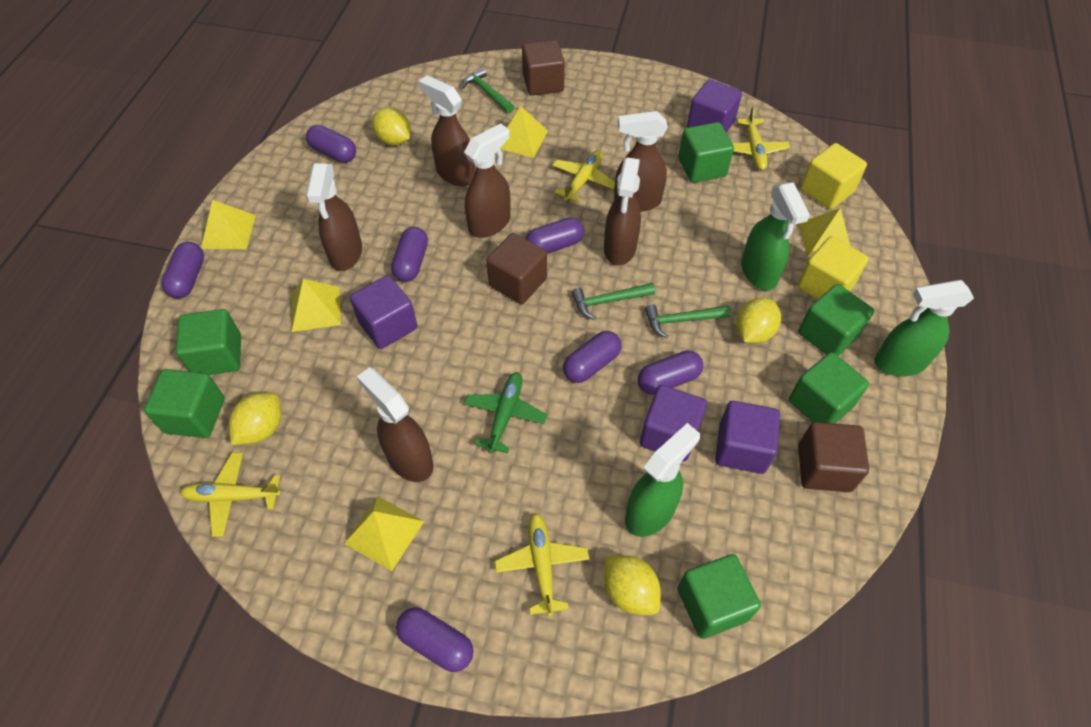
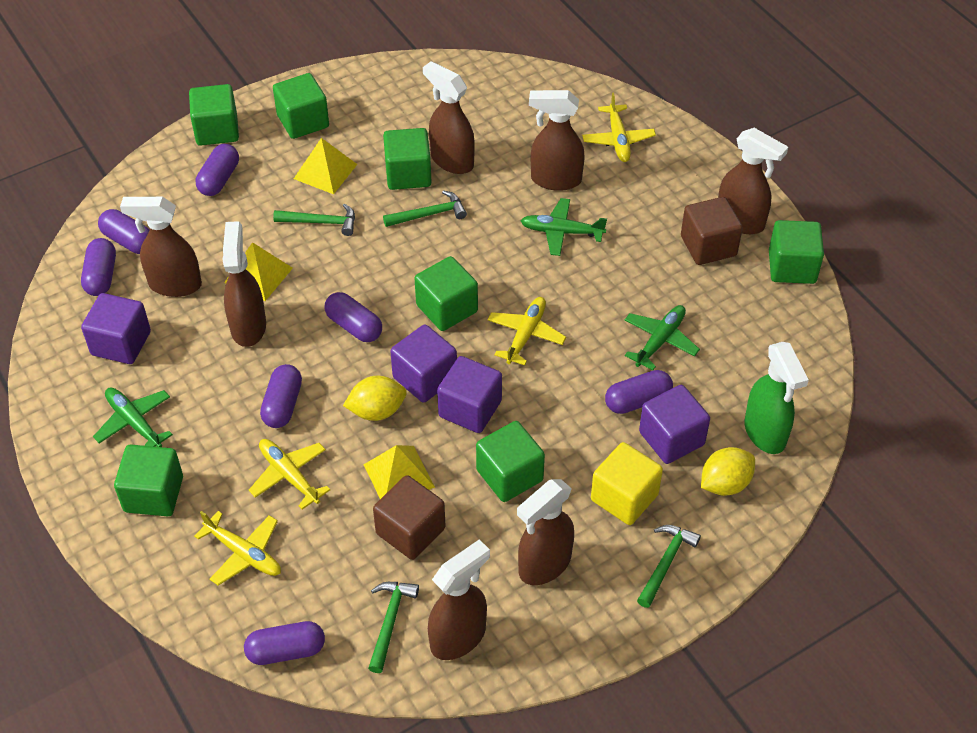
brown cube: [486,233,547,304] [522,40,565,96] [798,422,869,492] = 3 -> [373,475,446,560] [681,197,743,265] = 2
brown spray bottle: [306,163,362,271] [357,367,433,482] [419,75,475,186] [464,124,510,238] [604,157,641,265] [614,111,668,212] = 6 -> [120,197,202,297] [223,221,266,347] [423,61,475,174] [428,539,490,660] [517,479,574,585] [529,90,585,191] [718,128,788,234] = 7
green cube: [144,369,224,438] [175,309,241,375] [678,122,734,183] [678,554,761,639] [789,352,869,424] [798,284,874,356] = 6 -> [114,444,183,516] [189,84,239,146] [273,73,329,139] [383,128,432,190] [415,256,478,331] [476,421,545,502] [769,220,824,284] = 7
green hammer: [462,67,514,113] [571,283,655,320] [645,304,731,338] = 3 -> [273,203,355,236] [368,582,419,673] [383,190,467,227] [637,525,701,608] = 4
green plane: [464,372,547,453] = 1 -> [93,387,173,447] [521,198,607,256] [625,305,700,370] = 3
green spray bottle: [625,423,700,537] [741,182,810,291] [874,280,974,376] = 3 -> [744,342,809,454] = 1
yellow cube: [798,236,869,300] [801,143,867,209] = 2 -> [591,442,663,525] = 1
yellow lemon: [229,393,281,445] [372,108,411,146] [604,555,661,615] [736,298,781,343] = 4 -> [343,376,407,421] [701,447,755,496] = 2
yellow pyramid: [201,200,256,249] [291,279,341,332] [344,496,424,571] [500,106,548,158] [799,208,850,257] = 5 -> [224,242,293,301] [294,138,357,194] [364,445,435,499] = 3

